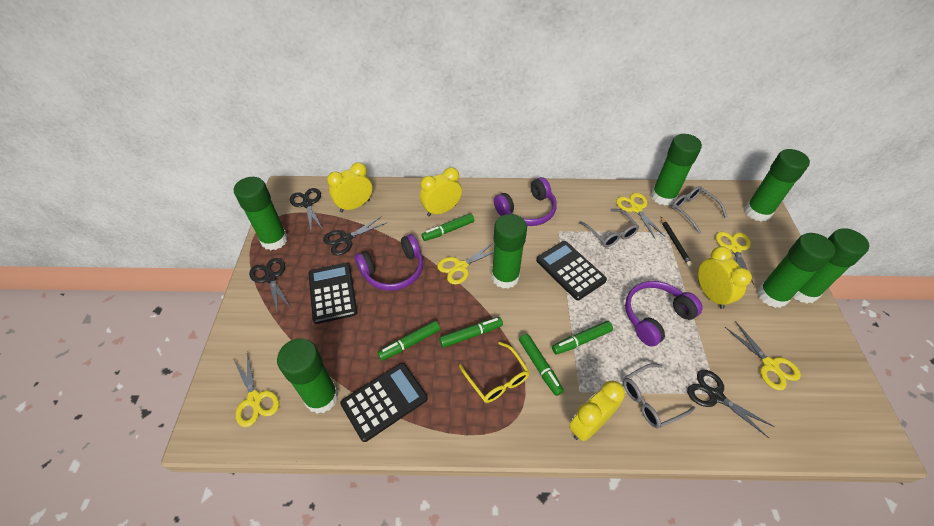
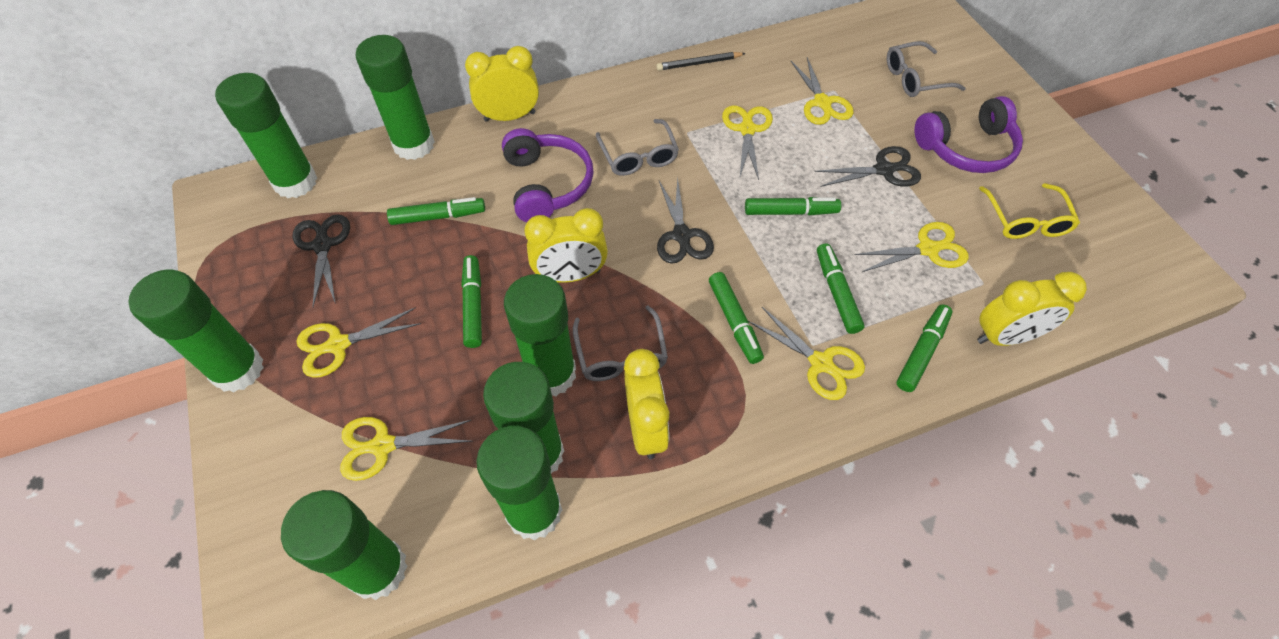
black calculator: [308,263,357,324] [340,363,428,442] [536,241,607,300] = 3 -> none = 0
black scissors: [249,258,290,313] [290,188,323,232] [323,216,388,255] [687,370,775,438] = 4 -> [292,214,350,307] [657,177,714,264] [814,146,921,187] = 3
green marker: [377,321,440,361] [421,213,474,241] [439,317,503,348] [519,334,564,396] [552,321,613,355] = 5 -> [387,197,485,225] [461,255,482,348] [709,272,764,364] [745,197,841,215] [817,243,865,334] [896,304,952,392] = 6
purple headphones: [355,234,423,291] [494,177,557,226] [625,281,703,347] = 3 -> [502,128,594,222] [915,96,1023,173] = 2
yellow scissors: [234,353,279,427] [437,242,494,285] [616,193,665,238] [716,232,754,284] [725,321,801,390] = 5 -> [296,307,421,378] [340,417,472,481] [722,105,773,180] [748,307,865,400] [791,58,853,125] [854,222,969,272] = 6

